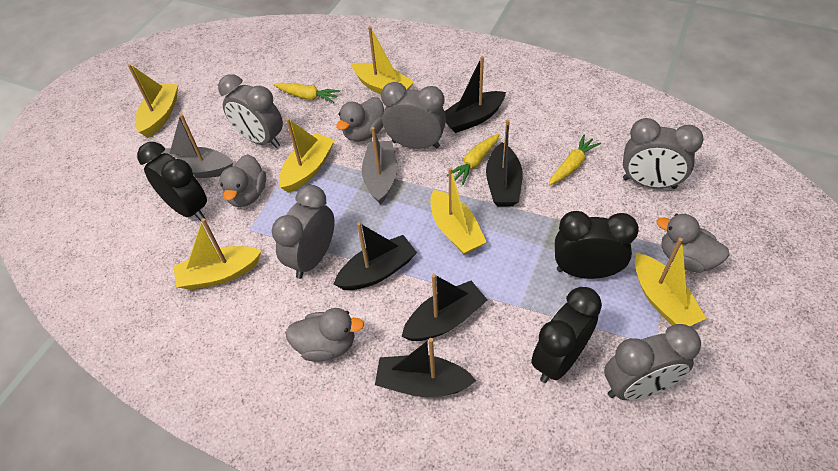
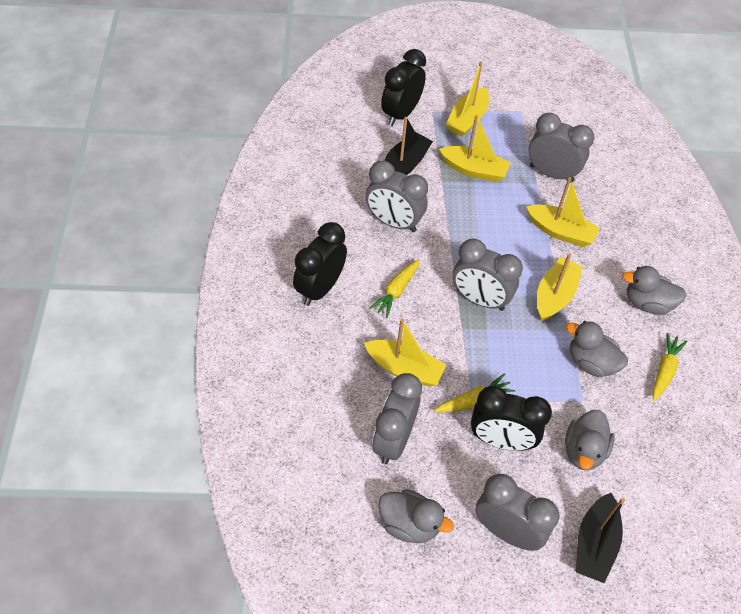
black boat: [333,222,417,290] [375,338,476,397] [402,274,487,341] [445,56,506,133] [486,119,523,206] = 5 -> [384,117,433,175] [576,493,625,583] = 2
grey boat: [162,114,233,178] [362,127,397,204] = 2 -> none = 0
yellow boat: [128,64,178,138] [173,218,261,290] [279,118,335,193] [352,26,414,94] [430,167,486,255] [635,238,707,326] = 6 -> [364,319,446,386] [439,115,511,182] [446,61,489,137] [526,177,600,247] [537,253,583,321] = 5

